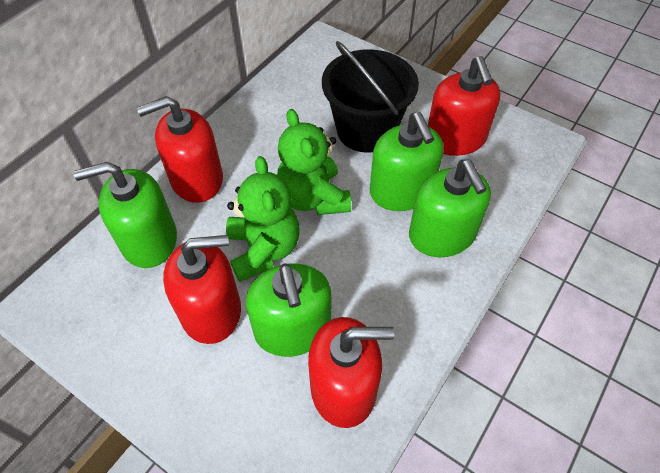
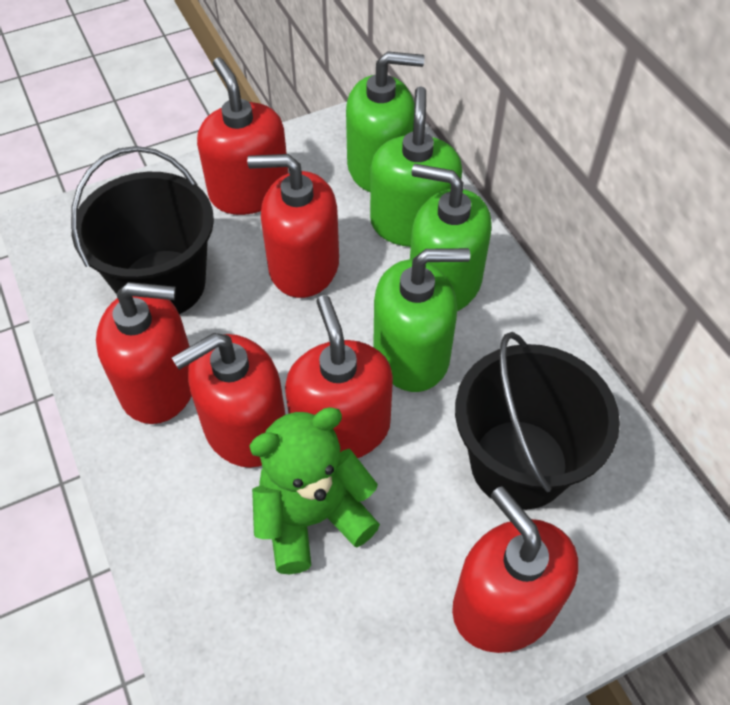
black bucket: [322,41,419,153] = 1 -> [71,146,214,314] [455,332,620,510] = 2
green teddy bear: [226,156,300,282] [277,109,351,215] = 2 -> [249,407,380,574] = 1
red soap dispenser: [137,96,223,203] [163,235,241,344] [308,317,394,428] [428,56,500,156] = 4 -> [96,282,192,424] [172,333,286,468] [197,58,289,215] [247,154,339,298] [285,295,393,458] [452,486,578,653] = 6

